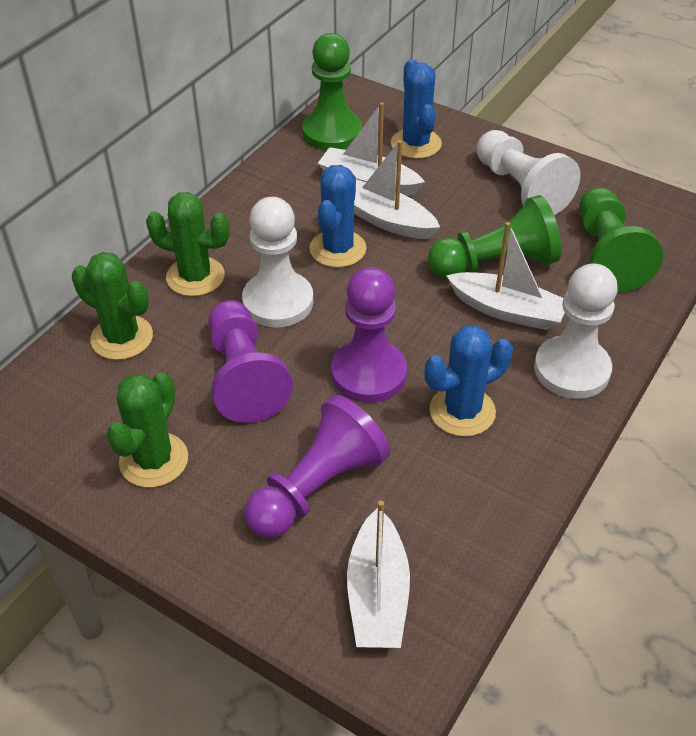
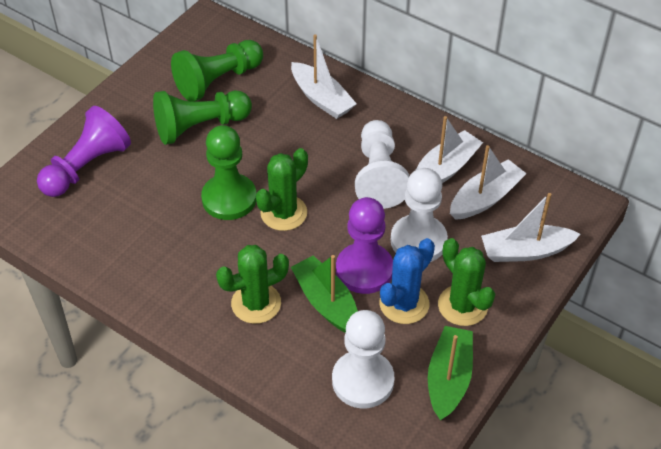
blue cactus: [310,165,366,268] [391,59,442,159] [424,325,513,437] = 3 -> [379,238,435,324] = 1
green boat: none = 0 -> [291,255,358,333] [428,326,473,421] = 2
purple pawn: [208,300,293,423] [244,395,390,538] [331,267,407,403] = 3 -> [37,106,131,197] [336,197,393,294] = 2

